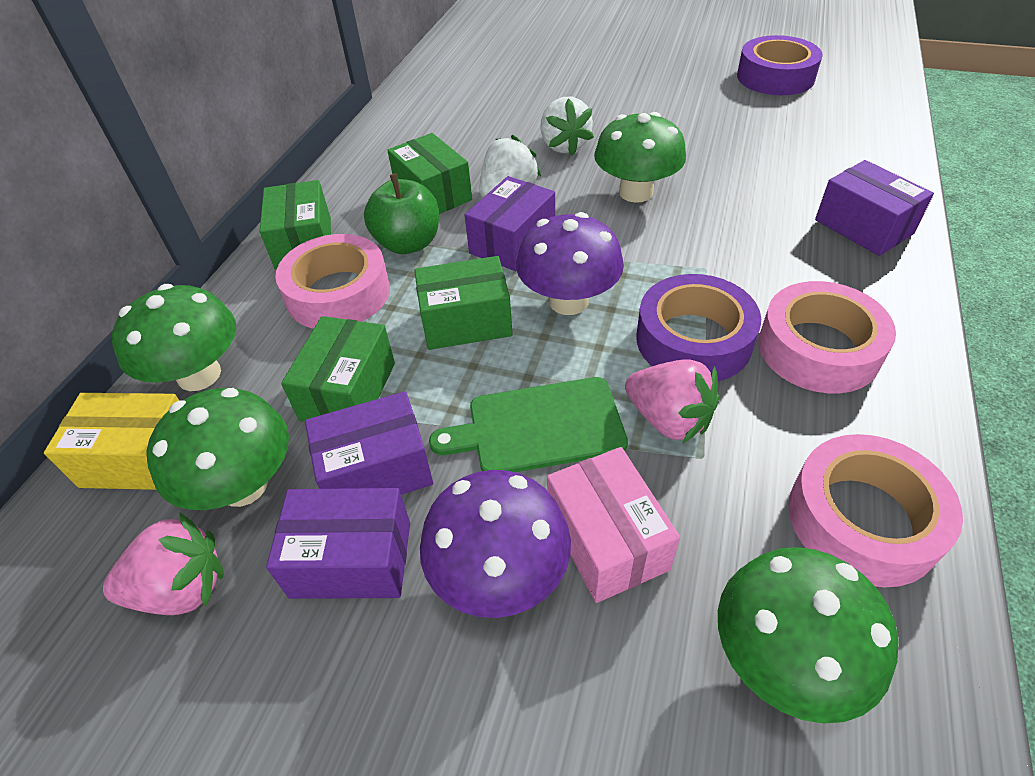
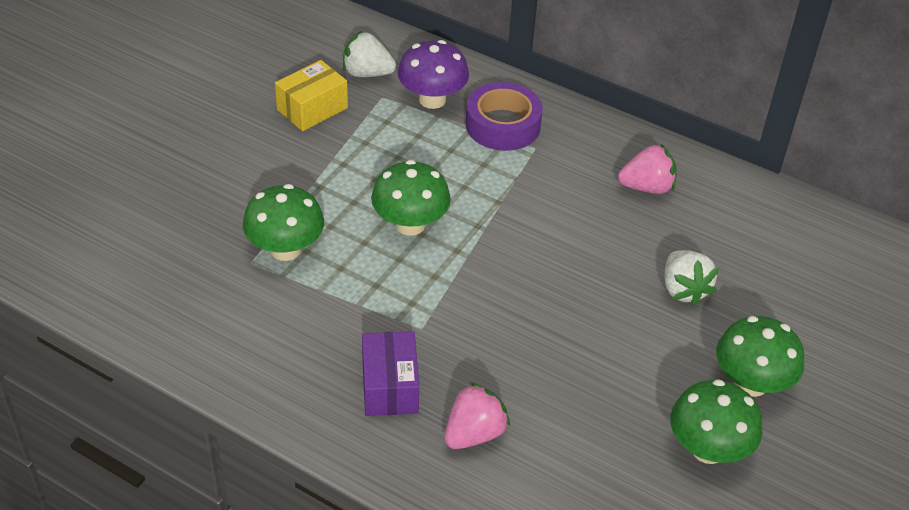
green apple: [364,173,439,254] = 1 -> none = 0
green box: [260,180,331,270] [281,316,395,422] [387,133,472,214] [414,256,512,350] = 4 -> none = 0
green cutting board: [429,377,628,472] = 1 -> none = 0
pink box: [547,447,680,603] = 1 -> none = 0
pink tape: [275,234,390,329] [759,281,896,393] [788,434,963,587] = 3 -> none = 0
purple box: [266,488,410,599] [305,391,433,495] [465,176,555,271] [815,160,934,256] = 4 -> [362,331,419,416] = 1
purple mushroom: [420,470,571,618] [516,212,624,315] = 2 -> [398,40,469,109] = 1
purple tape: [637,274,761,381] [737,35,823,95] = 2 -> [466,82,543,151] = 1

